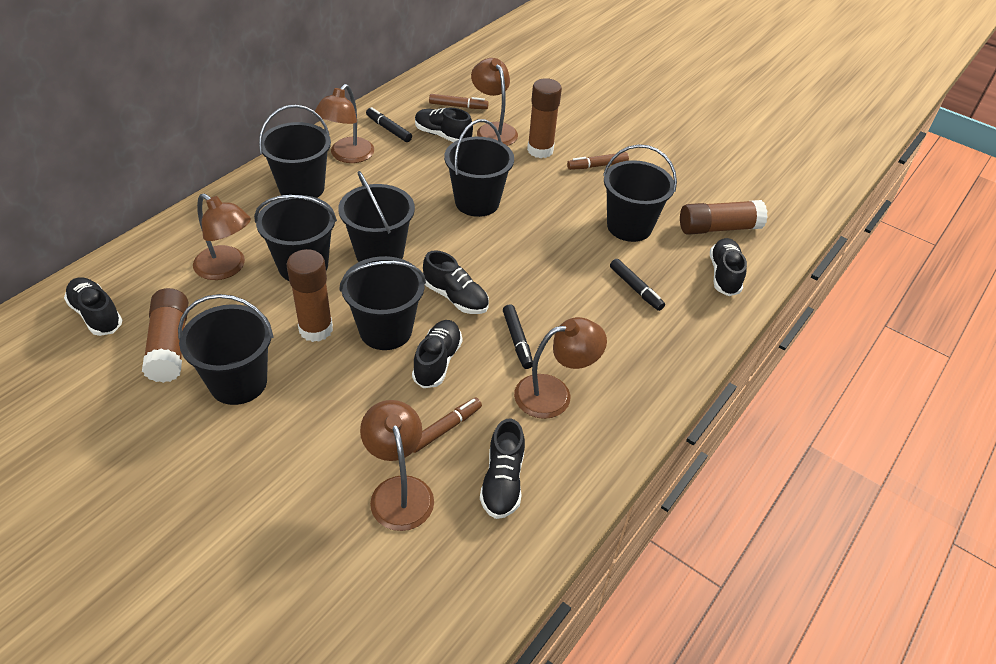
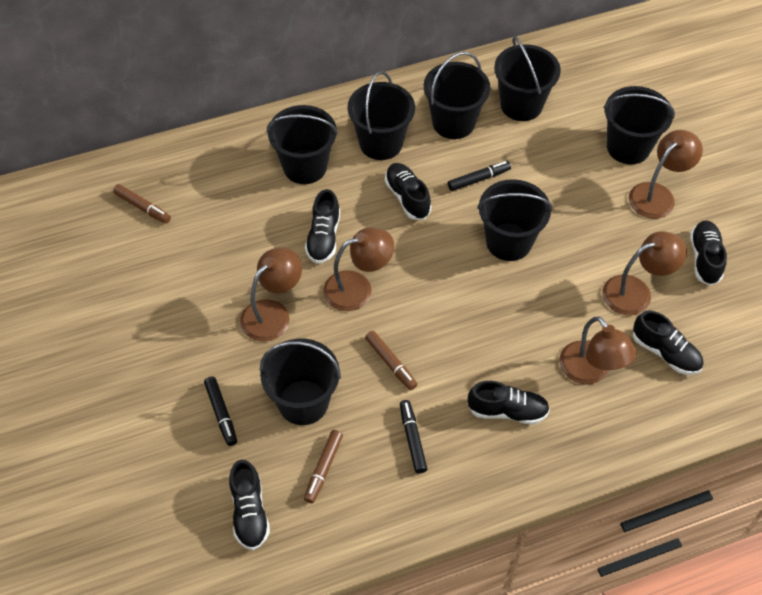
brown glue stick: [142,288,188,383] [287,249,333,342] [527,78,562,158] [680,200,768,235] = 4 -> none = 0

